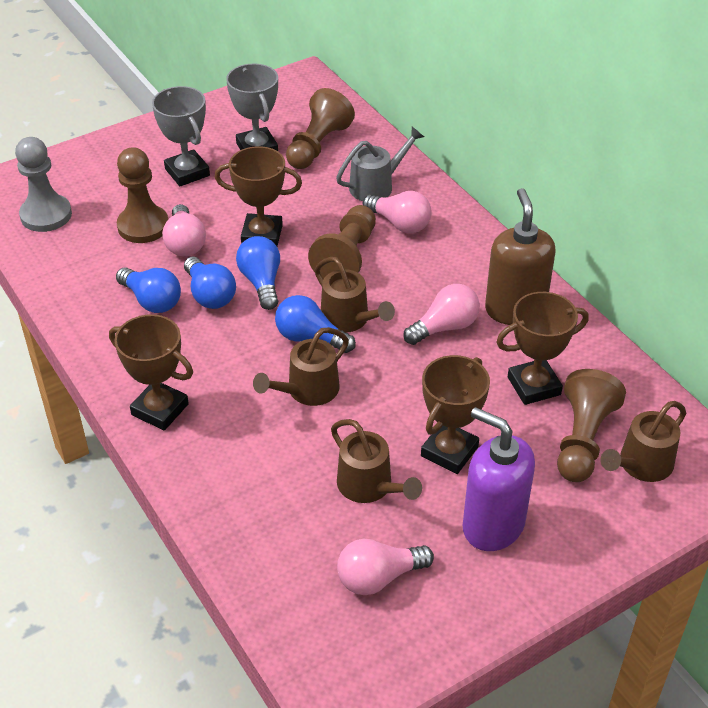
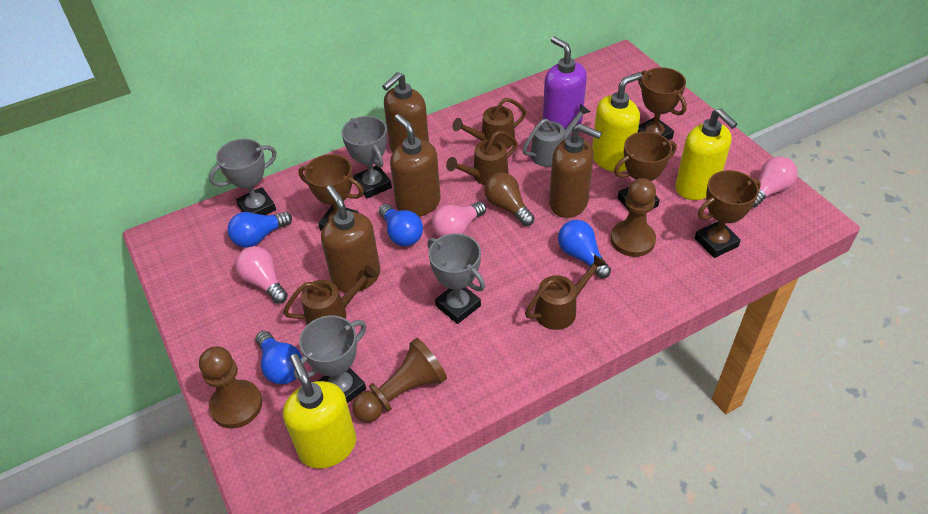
brown light bulb: none = 0 -> [484,172,535,226] = 1
brown pawn: [117,147,168,243] [286,88,355,169] [308,205,376,280] [557,369,626,482] = 4 -> [199,346,262,429] [352,338,447,423] [611,178,656,257] = 3
brown soap dispenser: [485,188,556,325] = 1 -> [321,185,380,293] [382,72,429,152] [390,114,441,217] [549,124,602,218] = 4
grey pawn: [15,137,72,232] = 1 -> none = 0
grey trophy: [152,86,210,186] [226,64,278,151] = 2 -> [209,139,277,215] [294,315,366,403] [341,116,392,198] [427,233,485,324] = 4
pink light bulb: [162,204,206,256] [337,539,434,595] [363,191,432,233] [403,284,480,345] = 4 -> [235,246,288,304] [432,201,486,238] [753,156,797,208] = 3
yellow soap dispenser: none = 0 -> [283,354,356,469] [592,72,642,172] [675,108,737,200] = 3

